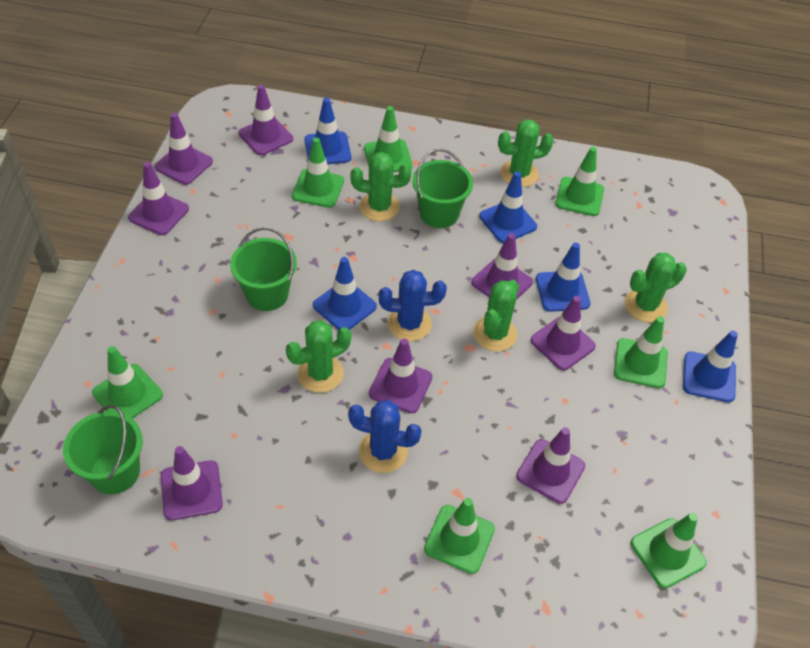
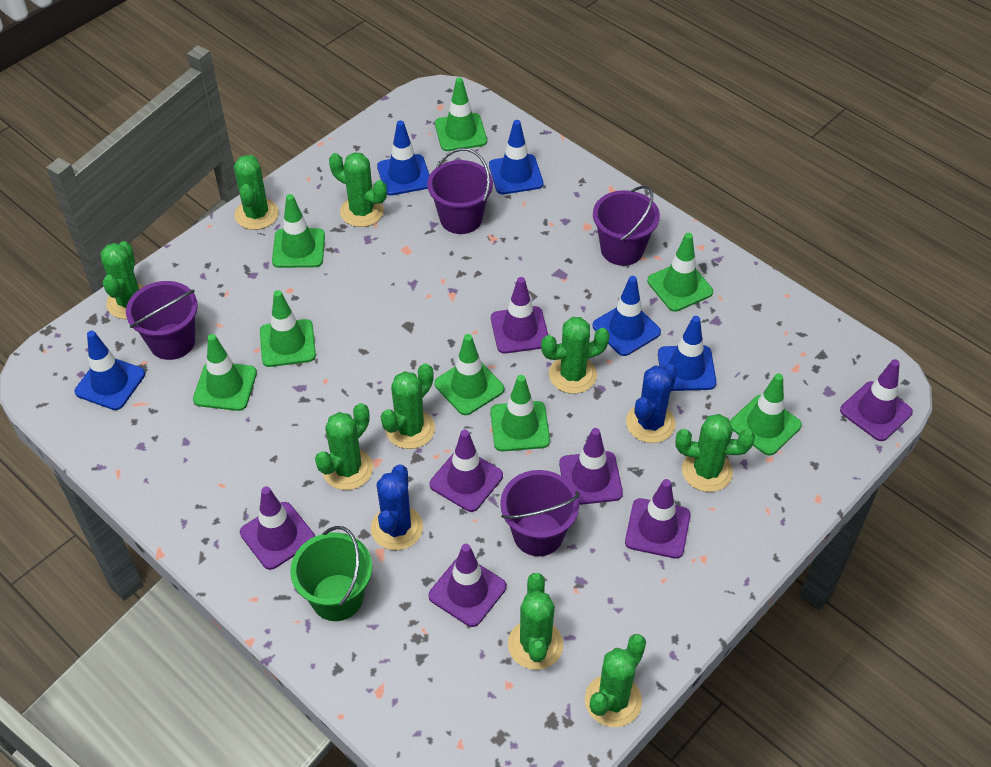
green bucket: [63,405,143,494] [230,227,297,311] [412,149,473,228] = 3 -> [290,526,372,621] = 1
green cactus: [286,320,351,393] [350,152,412,221] [473,279,519,352] [498,119,554,187] [625,253,687,322] = 5 -> [100,241,144,319] [234,155,279,230] [315,403,373,490] [329,152,387,227] [381,363,435,449] [508,573,563,670] [541,317,610,394] [585,634,646,727] [675,414,755,492] = 9
green traffic cone: [92,346,163,419] [292,137,344,208] [364,106,413,172] [424,498,495,574] [555,147,604,216] [614,316,668,388] [631,513,707,588] = 7 -> [193,334,257,411] [260,290,316,367] [272,194,325,268] [434,334,504,415] [435,78,487,151] [490,375,550,451] [647,233,713,312] [730,373,802,456] = 8
purple bucket: none = 0 -> [126,281,198,360] [427,148,493,234] [500,470,580,556] [593,185,660,266] = 4
purple traffic cone: [128,162,189,235] [154,113,213,185] [161,446,223,520] [239,85,293,155] [369,338,432,413] [471,233,533,300] [516,427,585,504] [530,296,596,370] = 8 -> [240,486,315,570] [428,544,506,627] [430,430,503,512] [491,277,548,354] [559,428,623,505] [625,479,691,559] [840,359,913,441] = 7

